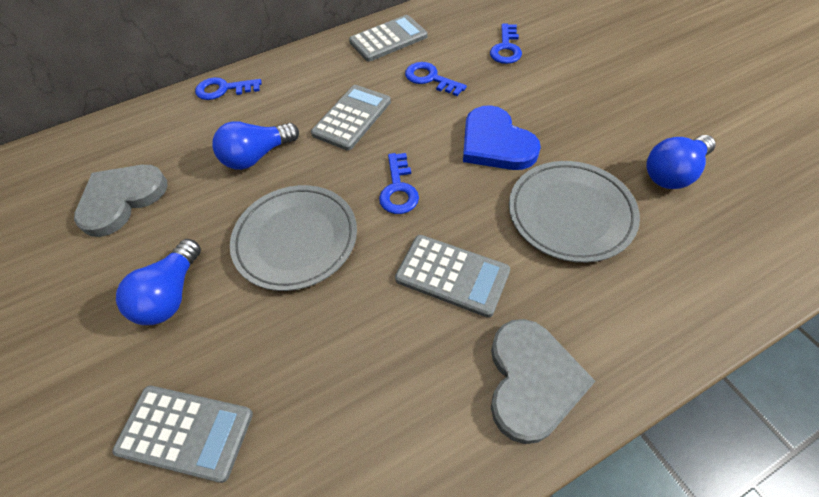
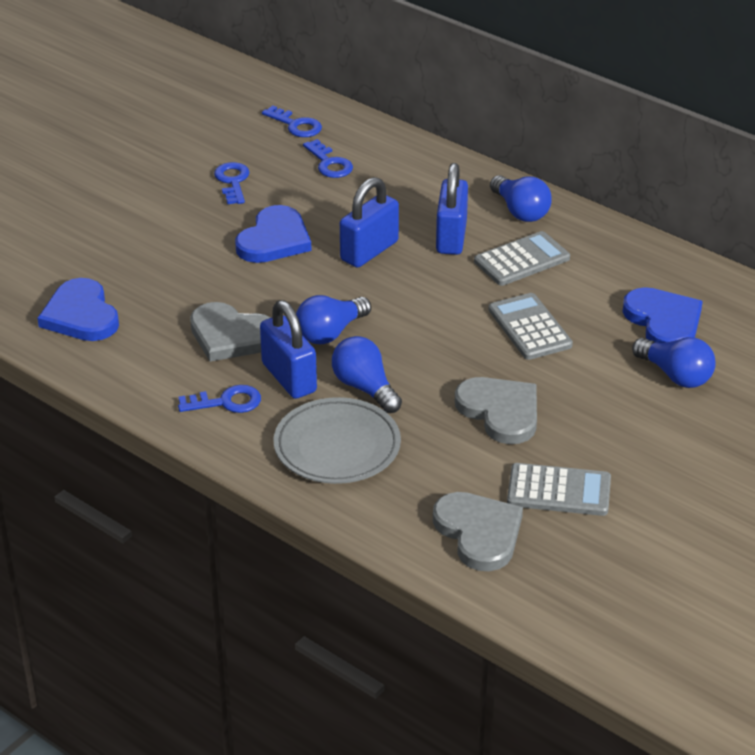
blue heart: [463,105,541,170] = 1 -> [38,278,119,341] [235,205,312,263] [623,287,703,343] = 3
blue light bulb: [116,239,201,325] [212,121,299,170] [646,135,715,189] = 3 -> [296,295,371,344] [332,336,402,413] [490,175,552,222] [632,337,716,388] = 4
blue padlock: none = 0 -> [260,300,317,399] [340,177,399,268] [436,163,468,255] = 3
grey calculator: [112,386,253,483] [311,85,391,151] [349,15,427,62] [395,235,510,317] = 4 -> [474,231,570,286] [489,293,573,360] [507,463,611,516] = 3
grey heart: [74,165,168,237] [491,319,596,444] = 2 -> [190,302,270,362] [433,492,523,571] [455,377,537,444] = 3
grey plate: [230,185,357,291] [509,161,640,263] = 2 -> [274,397,401,484] = 1

